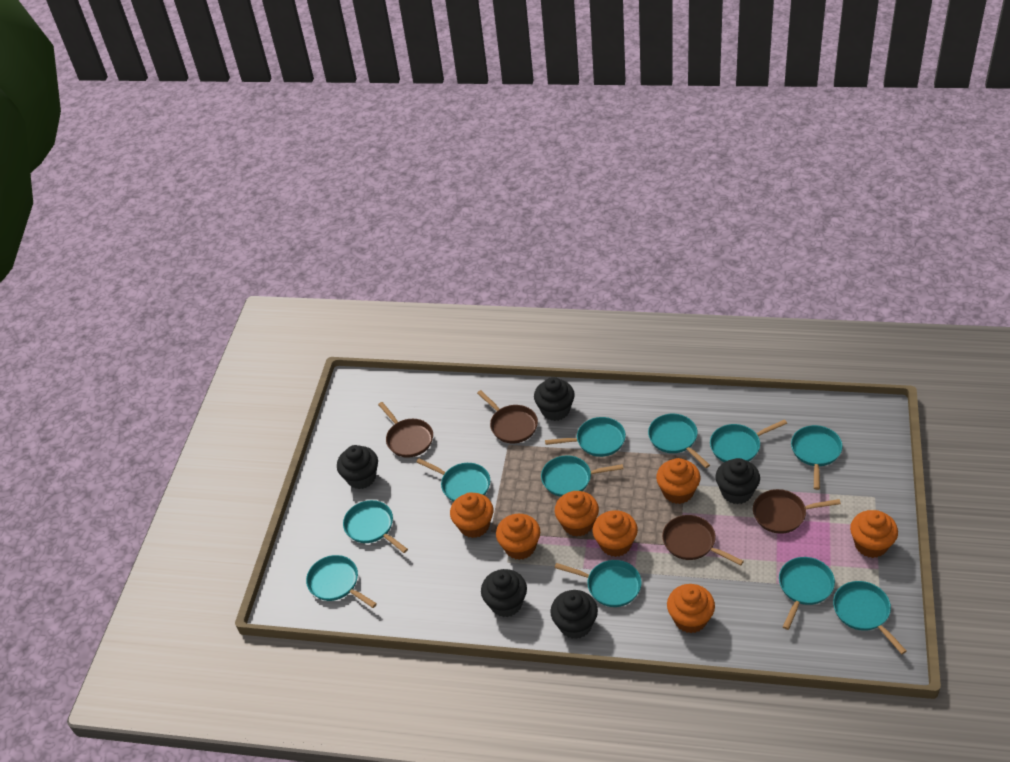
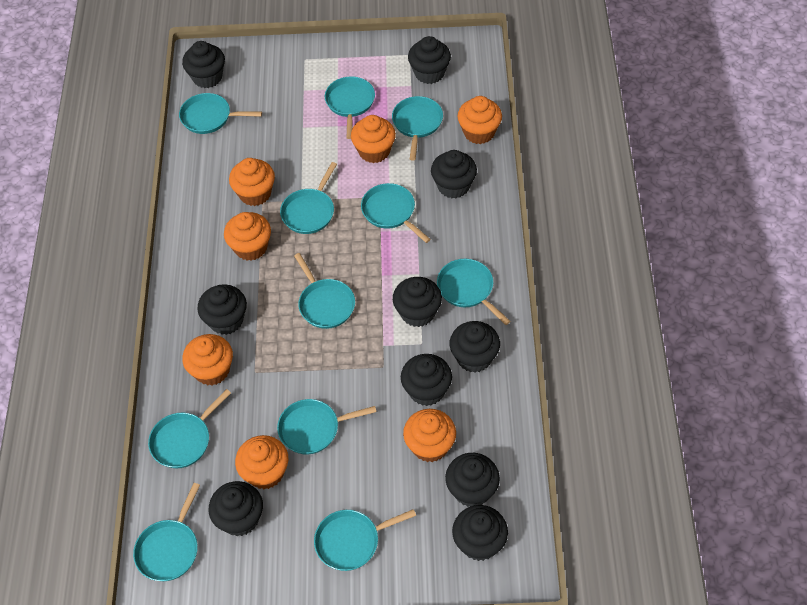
black cupcake: [337,445,378,489] [481,569,527,617] [534,377,575,421] [550,590,598,639] [716,458,760,504] = 5 -> [182,41,225,88] [197,284,247,335] [208,481,263,536] [393,277,442,327] [401,354,452,406] [408,36,451,84] [431,150,477,198] [445,453,500,507] [450,321,500,373] [452,505,508,561] = 10
brown pan: [378,402,433,458] [477,390,538,443] [662,515,744,565] [753,489,841,534] = 4 -> none = 0

